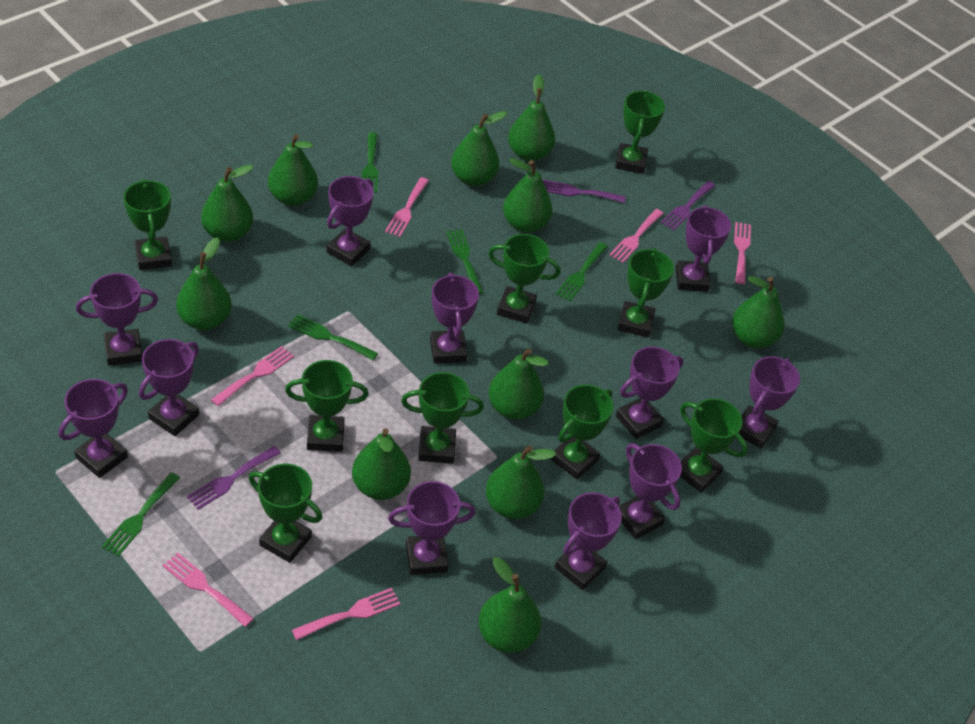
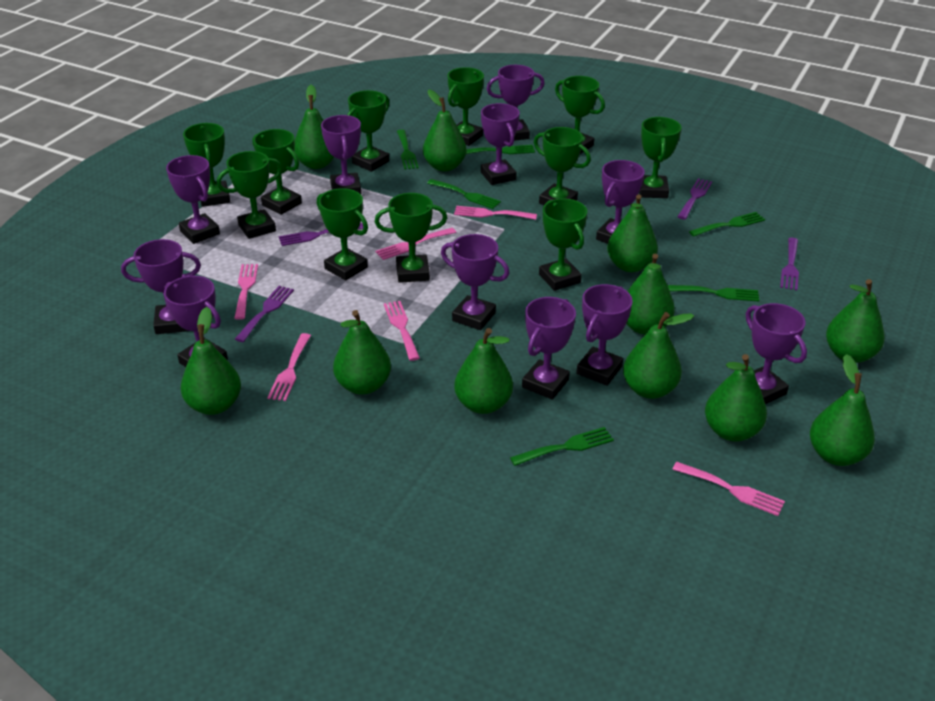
green fork: [102,472,180,557] [288,314,378,360] [362,132,378,193] [446,229,483,294] [556,242,608,302] = 5 -> [397,130,419,170] [427,179,501,209] [466,145,535,154] [510,427,614,466] [668,285,759,301] [689,212,765,237] = 6
green trophy: [124,179,172,270] [249,464,322,563] [285,360,369,452] [401,372,484,464] [488,234,561,323] [551,385,614,479] [615,91,665,174] [618,248,674,338] [680,398,748,493] = 9 -> [183,123,230,207] [217,151,282,239] [253,129,302,215] [317,188,368,281] [348,90,389,172] [375,193,447,283] [448,67,484,146] [534,127,591,205] [539,198,587,291] [555,76,605,154] [639,117,682,198] = 11
purple fork: [187,446,281,510] [543,180,626,203] [660,181,715,231] = 3 -> [235,286,294,342] [279,223,363,246] [677,178,712,220] [780,238,799,290] = 4

